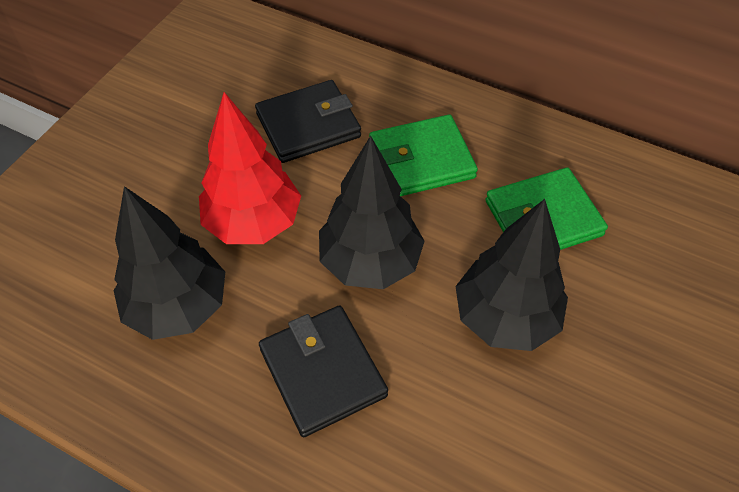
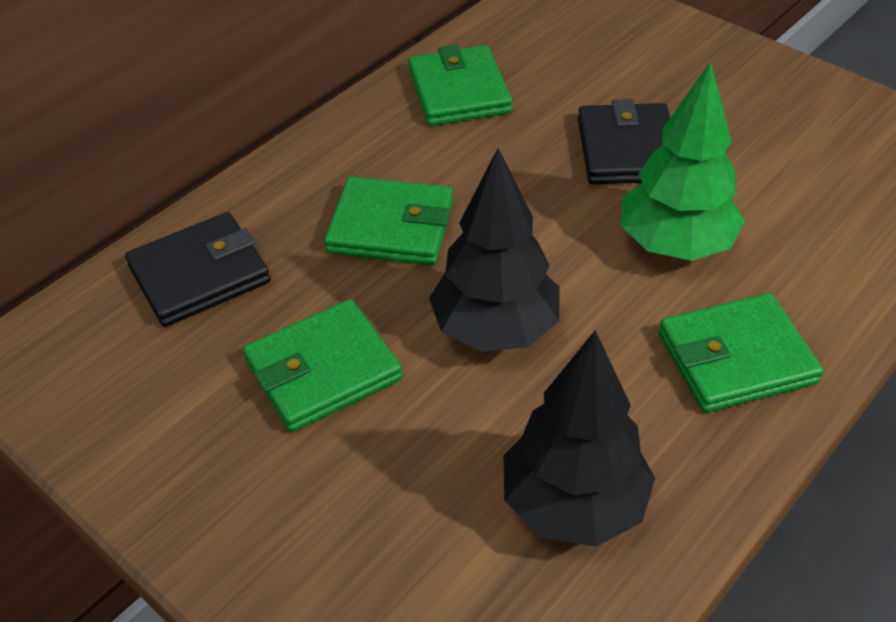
black tree: [113,186,225,340] [319,136,425,289] [455,199,568,351] = 3 -> [429,148,560,352] [504,330,655,547] = 2
green tree: none = 0 -> [620,62,745,261] = 1
green wallet: [369,115,478,196] [485,167,608,250] = 2 -> [243,299,403,432] [324,177,453,265] [408,45,512,126] [659,293,824,413] = 4
red tree: [199,92,301,244] = 1 -> none = 0

